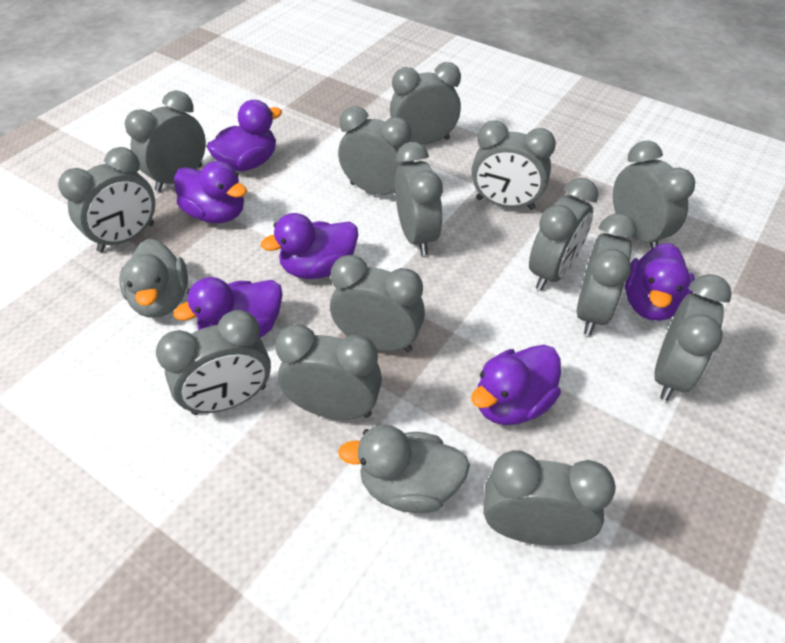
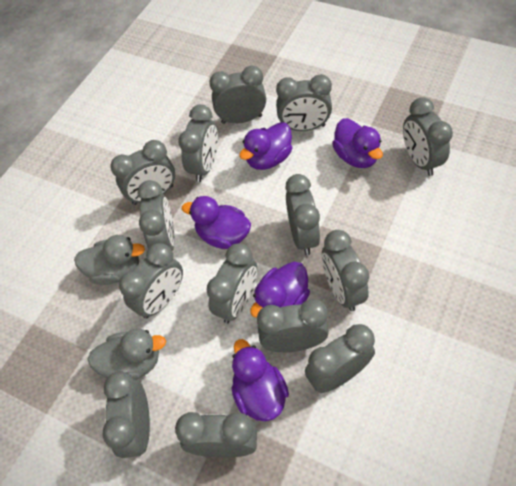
purple duck: [174,161,247,223] [174,277,283,338] [207,100,282,171] [261,213,358,279] [471,345,561,425] [625,243,695,321] = 6 -> [182,196,251,249] [231,339,289,421] [239,122,292,170] [250,262,310,318] [332,118,383,168] = 5

